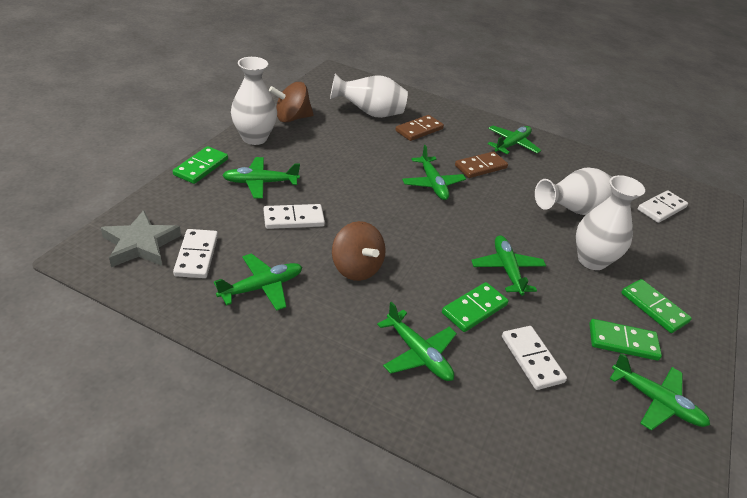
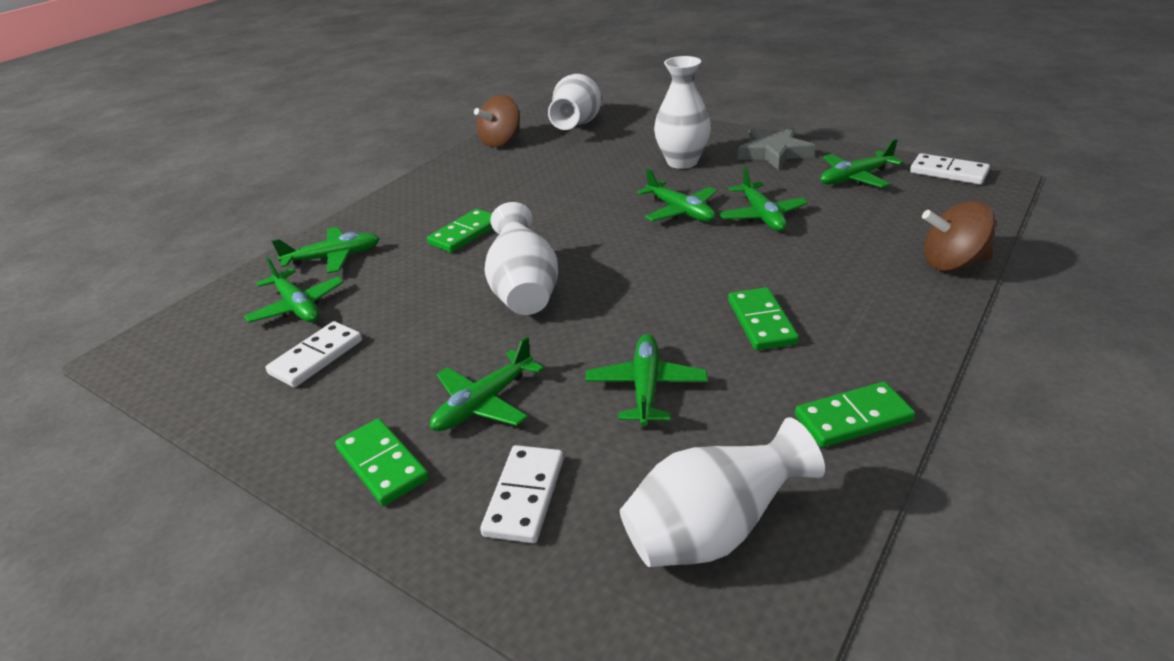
brown domino: [395,115,444,141] [455,151,508,178] = 2 -> none = 0
white domino: [173,229,218,278] [264,204,325,229] [502,326,567,390] [638,190,688,223] = 4 -> [266,321,362,387] [480,445,564,543] [910,153,990,185] = 3

